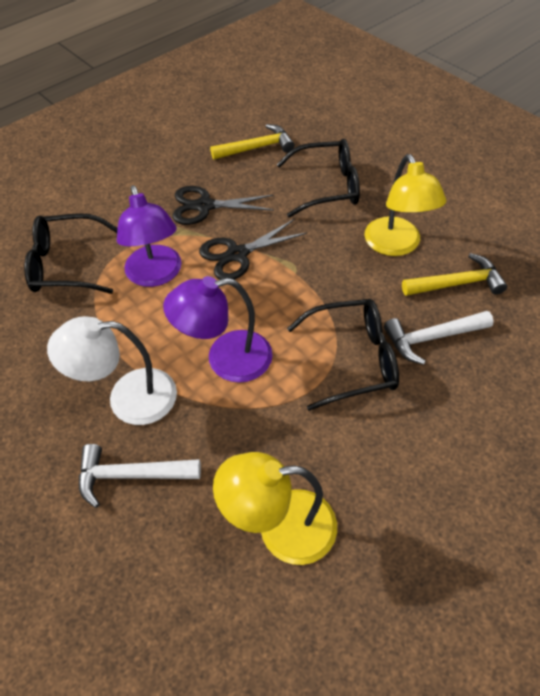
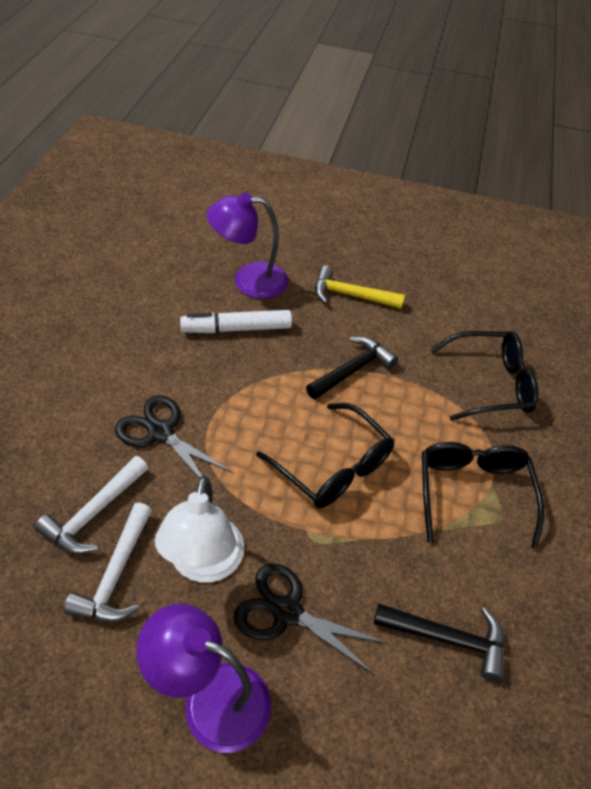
black hammer: none = 0 -> [306,336,398,400] [374,604,505,681] = 2
white marker: none = 0 -> [180,310,292,333] = 1
yellow hammer: [210,124,295,160] [402,253,507,296] = 2 -> [315,265,405,309] = 1
yellow lamp: [213,452,337,565] [364,154,447,256] = 2 -> none = 0

